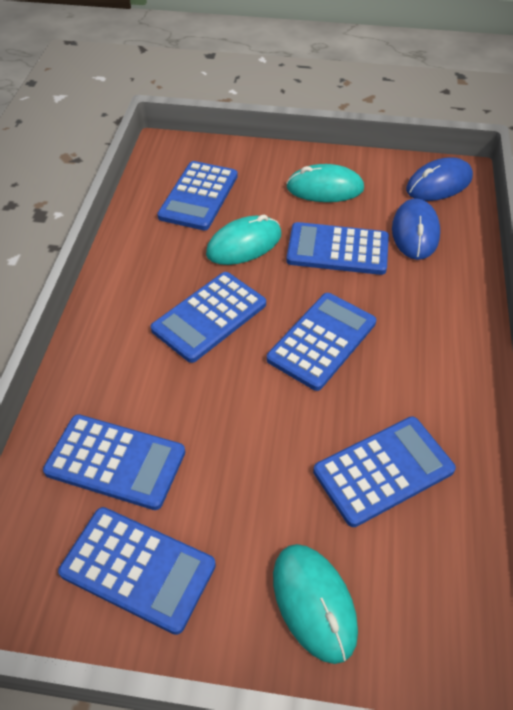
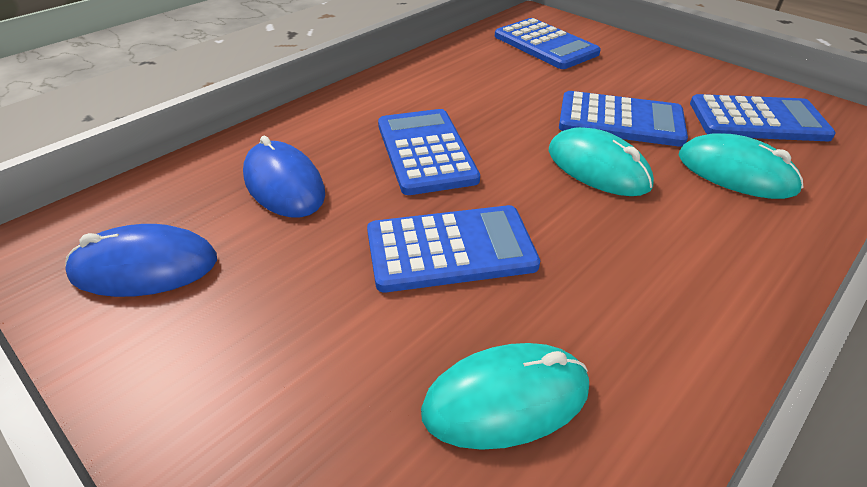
blue calculator: [43,414,185,510] [58,507,216,635] [151,272,266,363] [157,161,238,230] [267,293,376,391] [286,222,389,275] [313,416,456,527] = 7 -> [367,205,540,293] [378,109,480,195] [495,18,601,69] [559,91,688,147] [690,94,836,141] = 5

